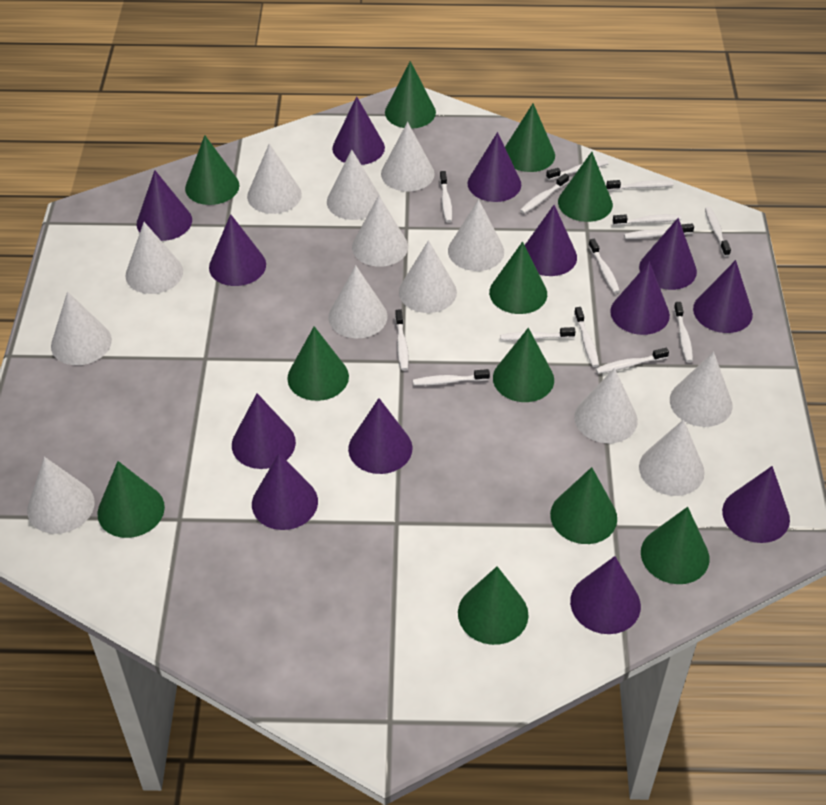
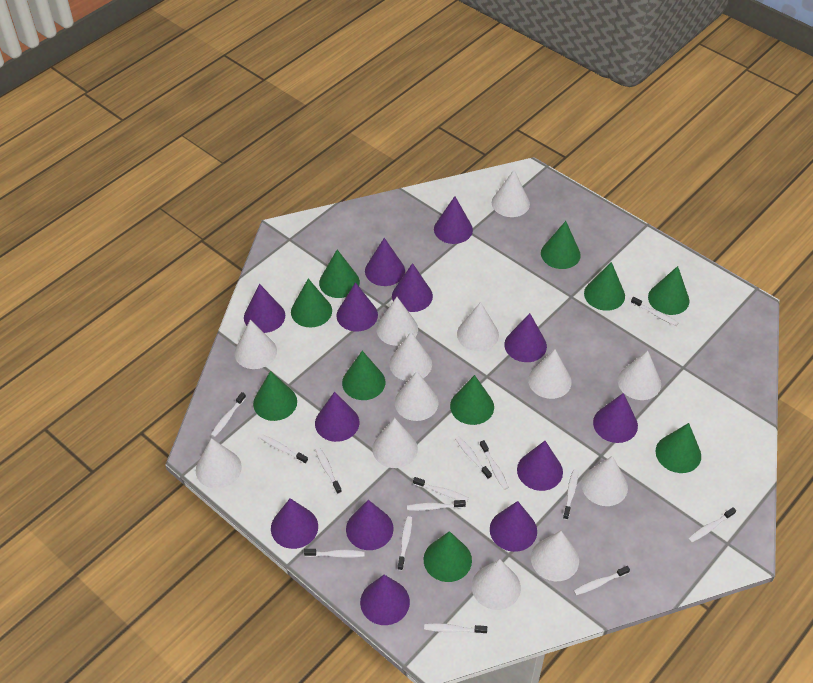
green cone: [97,461,165,538] [185,135,239,205] [287,326,349,401] [385,61,436,129] [458,566,528,645] [489,241,547,314] [493,328,554,402] [505,103,555,172] [550,467,617,544] [558,152,613,222] [641,507,709,584] = 11 -> [253,371,297,421] [291,279,332,327] [319,250,360,298] [342,351,385,400] [424,531,472,582] [450,375,494,425] [541,221,581,269] [584,262,625,311] [648,266,689,315] [656,423,701,473] = 10

